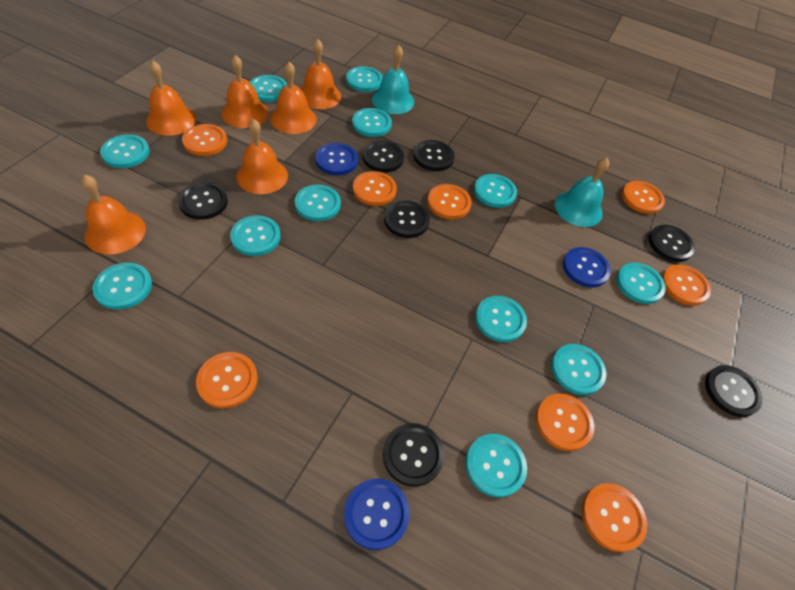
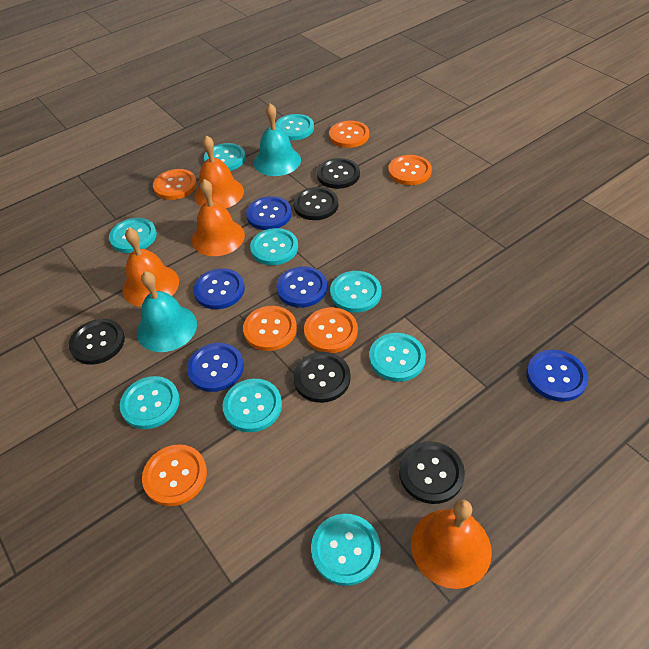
black button: [178,182,228,220] [362,141,404,172] [383,423,444,487] [384,201,430,238] [413,140,455,171] [648,225,695,262] [705,365,763,417] = 7 -> [69,319,125,365] [293,187,338,220] [293,352,351,403] [317,158,360,189] [399,441,465,504] = 5
blue button: [315,143,358,175] [344,479,410,550] [563,247,611,288] = 3 -> [187,343,244,392] [193,268,245,309] [246,196,292,230] [276,266,327,307] [526,350,589,401] = 5
orange bell: [81,175,146,254] [146,60,196,136] [221,55,269,128] [236,119,288,194] [270,62,317,134] [300,39,341,109] = 6 -> [122,228,179,307] [192,179,245,256] [194,135,244,208] [411,500,492,589] = 4
orange button: [182,124,227,156] [196,352,258,408] [353,171,397,206] [427,184,472,219] [536,394,594,451] [582,483,647,552] [622,181,665,214] [662,264,711,306] = 8 -> [142,444,207,506] [153,169,197,200] [243,306,297,351] [304,307,358,353] [329,121,369,148] [388,155,432,185] = 6
turquoise button: [92,262,152,310] [100,134,150,168] [230,215,281,256] [250,75,287,102] [295,185,341,221] [346,66,383,92] [352,108,392,137] [465,434,527,497] [474,174,517,208] [475,296,527,342] [551,344,606,395] [616,263,666,304] = 12 -> [109,218,157,253] [120,376,180,429] [204,143,246,171] [223,379,282,432] [250,228,298,265] [275,114,314,140] [311,514,381,586] [330,271,381,313] [369,333,426,382] = 9

